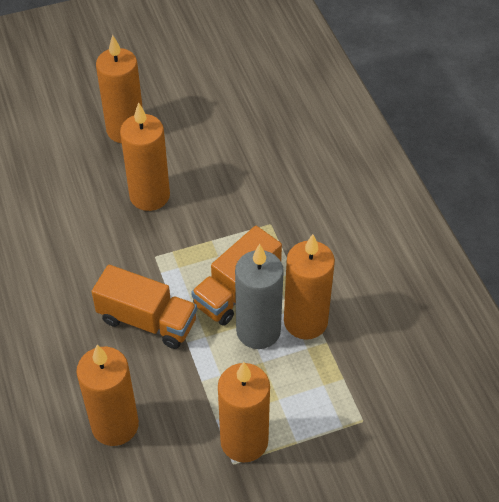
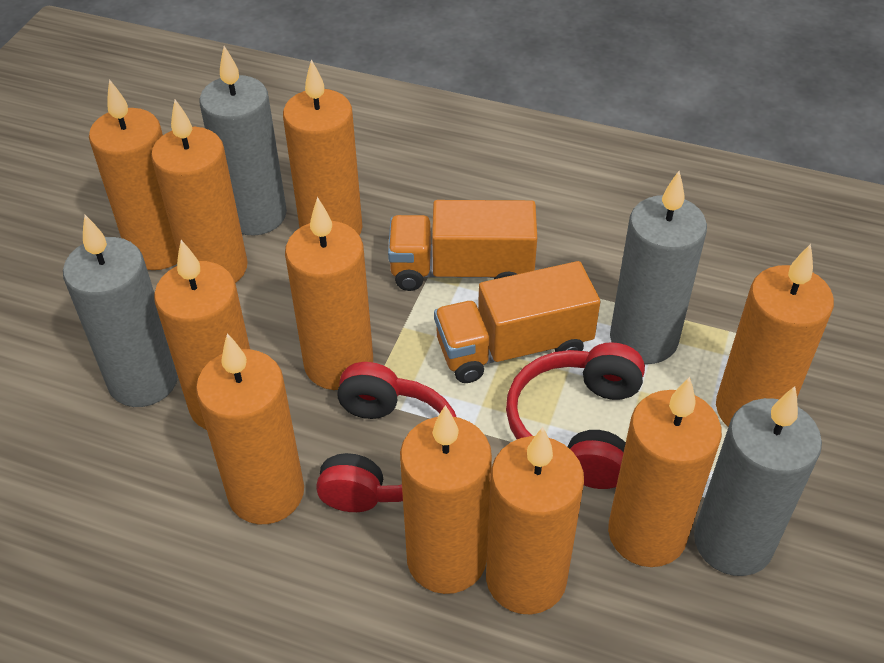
grey candle: [235,244,284,349] = 1 -> [63,215,178,407] [199,46,287,236] [610,171,707,364] [694,386,822,576] = 4
orange candle: [76,345,139,446] [96,34,143,143] [120,102,170,211] [218,362,270,462] [284,234,335,340] = 5 -> [89,79,178,270] [151,100,248,283] [154,240,250,430] [196,333,304,524] [283,59,363,235] [285,197,373,390] [400,405,492,594] [486,427,584,614] [608,377,722,567] [716,244,834,427] = 10
red headphones: none = 0 -> [316,362,456,512] [506,342,645,489] = 2

